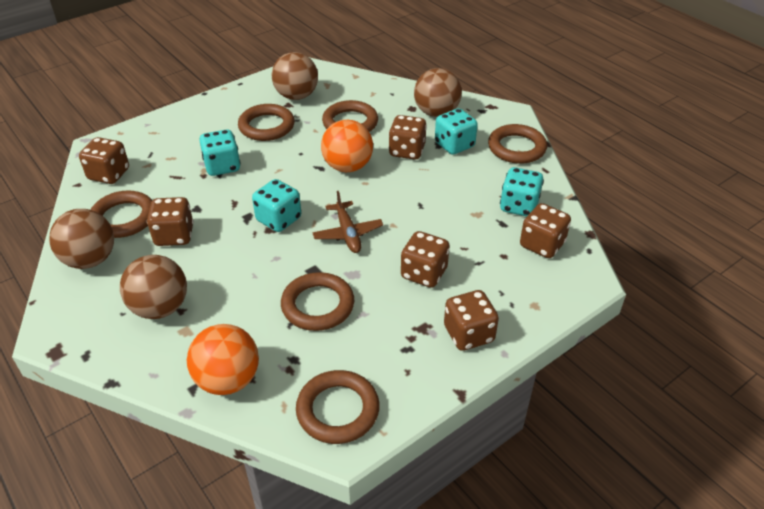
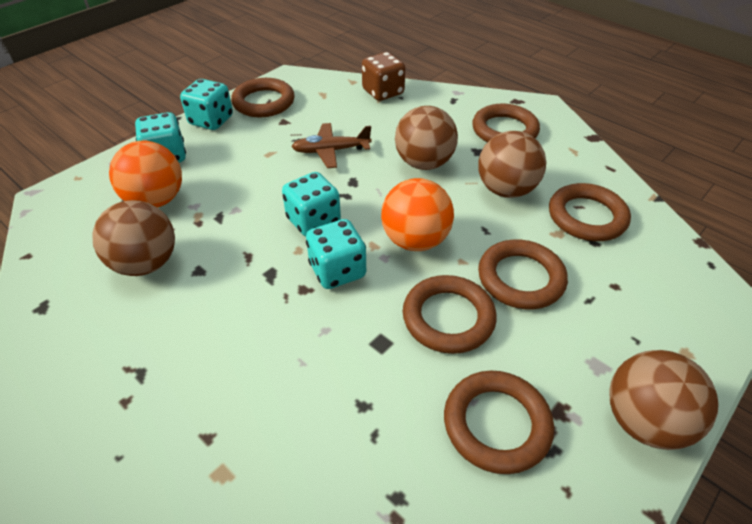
brown dice: [79,137,129,184] [147,197,194,246] [389,115,427,160] [401,231,450,288] [444,290,499,351] [520,203,571,258] = 6 -> [362,52,405,101] = 1

